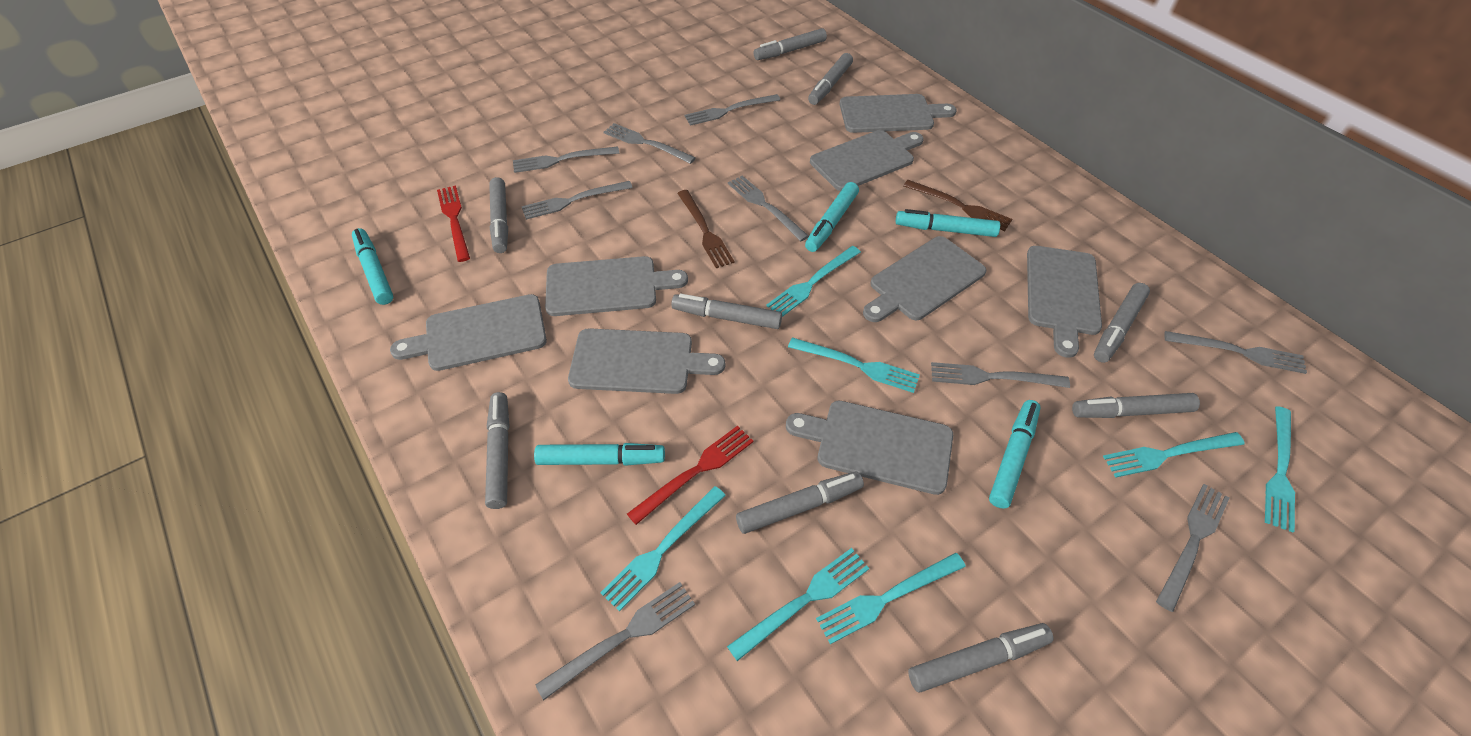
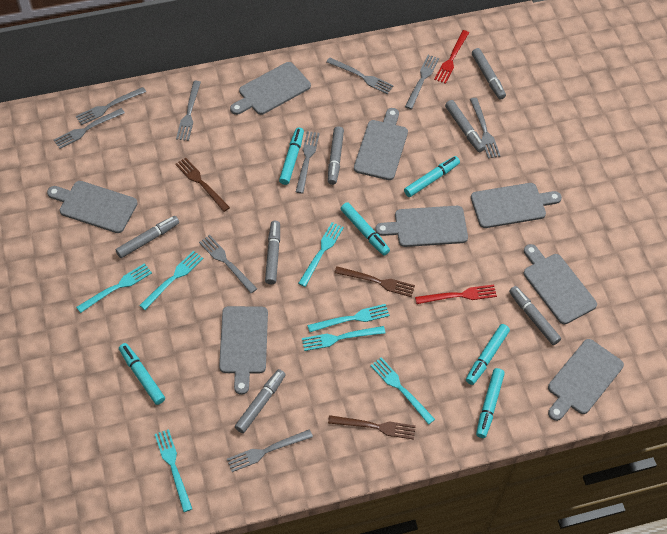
brown fork: [677,190,735,268] [903,180,1012,231] = 2 -> [175,158,230,212] [328,415,416,440] [334,266,415,297] = 3
grey marker: [485,392,510,509] [489,177,508,253] [671,294,782,329] [736,472,864,534] [753,28,827,60] [808,53,853,105] [908,623,1054,693] [1072,393,1200,418] [1094,283,1150,363] = 9 -> [115,216,179,258] [235,369,286,433] [265,221,280,284] [328,126,344,185] [445,100,485,152] [472,48,506,100] [509,286,561,345] = 7
turquoise marker: [352,228,393,305] [534,443,665,466] [805,182,859,252] [896,209,1000,237] [989,400,1041,509] = 5 -> [119,343,165,405] [279,127,304,185] [341,202,390,255] [404,156,460,197] [466,324,510,385] [476,368,505,438] = 6

